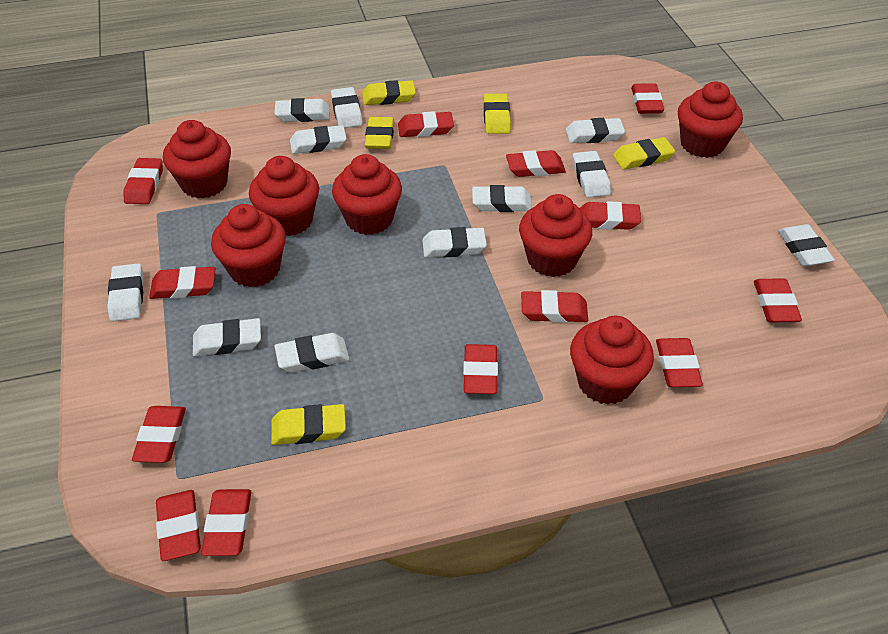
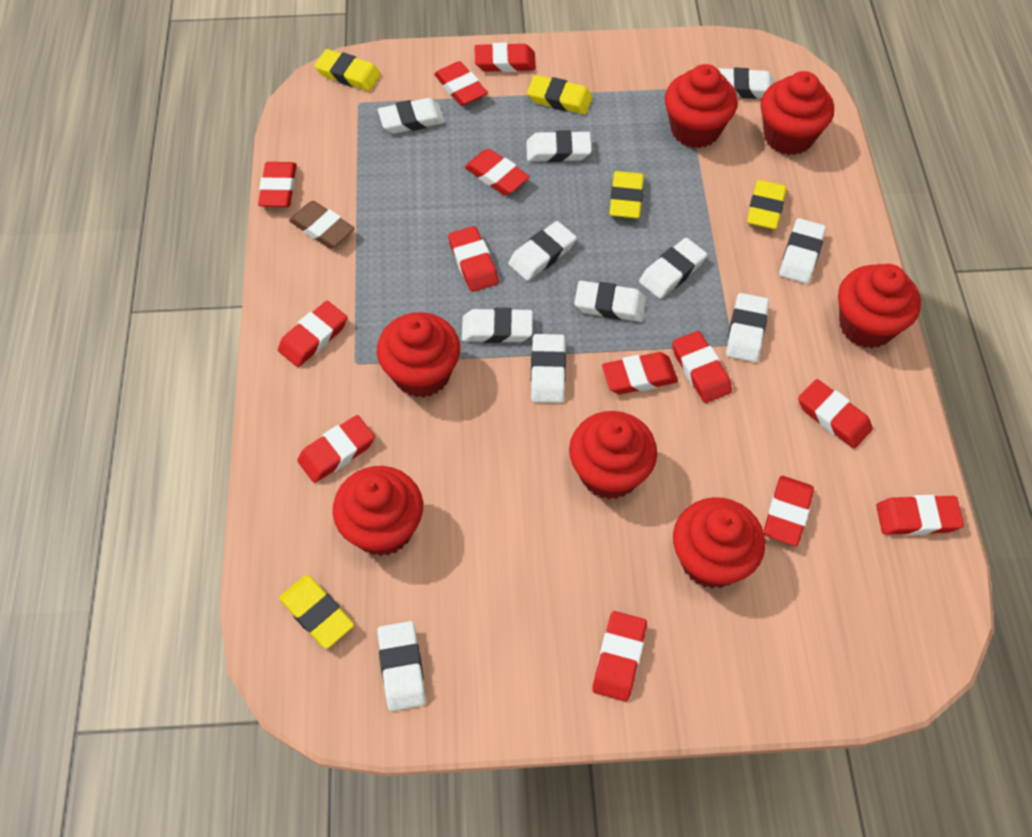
brown eraser: none = 0 -> [289,201,355,249] = 1

